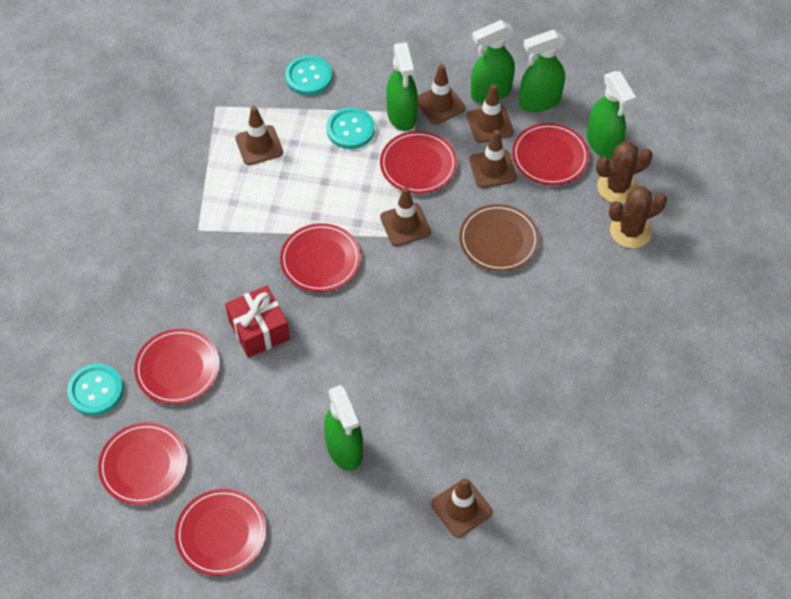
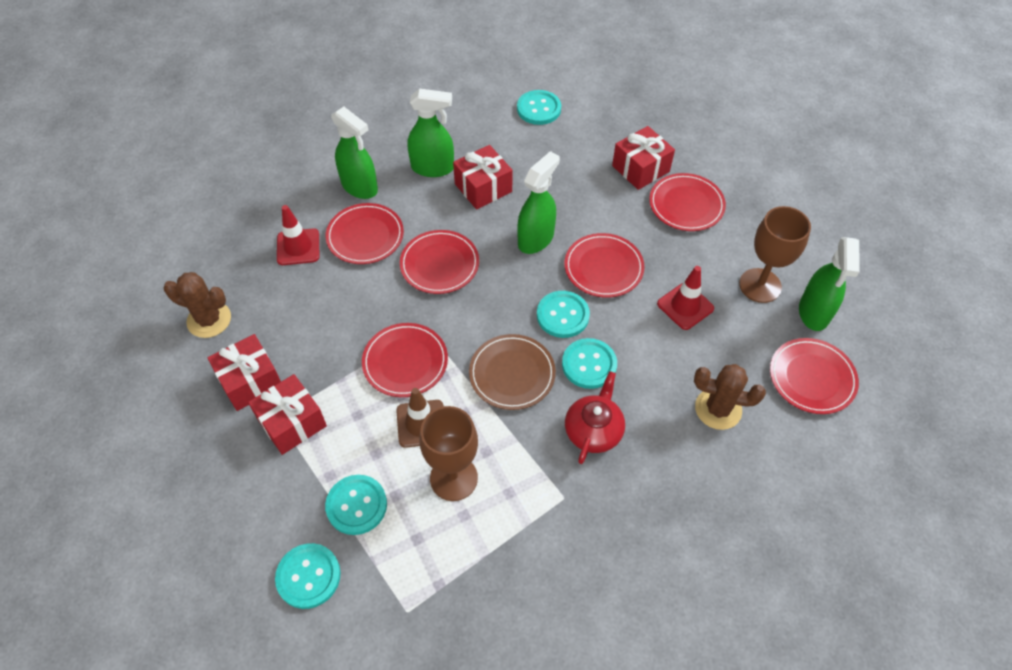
brown goblet: none = 0 -> [420,406,478,501] [739,206,811,303] = 2
brown traffic cone: [235,106,283,165] [380,187,431,246] [418,64,465,125] [431,478,493,538] [466,84,514,143] [469,130,517,188] = 6 -> [396,388,444,448] = 1
green spray bottle: [324,385,363,471] [386,42,418,131] [471,20,515,103] [519,30,565,112] [587,71,636,159] = 5 -> [331,107,378,199] [408,88,454,177] [517,151,560,254] [799,237,860,331] = 4
red gift: [225,285,290,358] = 1 -> [207,334,281,411] [248,374,327,455] [453,145,513,210] [612,126,675,190] = 4
red teapot: none = 0 -> [565,371,625,464] = 1
red traffic cone: none = 0 -> [277,205,319,265] [657,266,714,330] = 2
turquoise button: [67,364,123,415] [285,55,332,95] [326,107,375,149] = 3 -> [275,543,341,609] [325,475,387,535] [517,90,561,125] [537,291,590,338] [562,338,617,389] = 5

